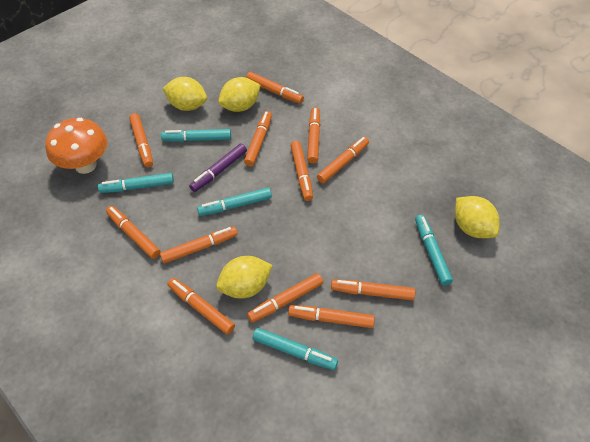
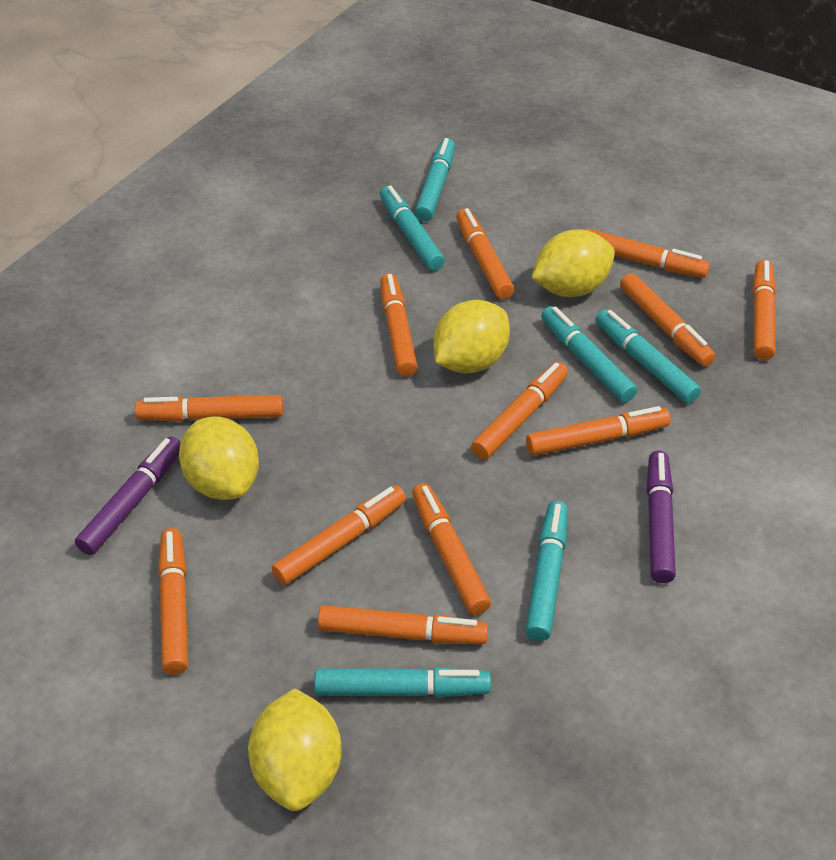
orange mushroom: [45,118,107,174] = 1 -> none = 0
purple marker: [189,143,247,192] = 1 -> [75,436,181,555] [647,450,676,583] = 2
turquoise marker: [98,173,174,193] [161,129,231,142] [197,188,272,216] [253,328,338,370] [415,215,453,285] = 5 -> [314,667,491,697] [380,186,445,271] [415,138,455,221] [525,501,568,641] [541,306,637,403] [595,310,701,404] = 6

